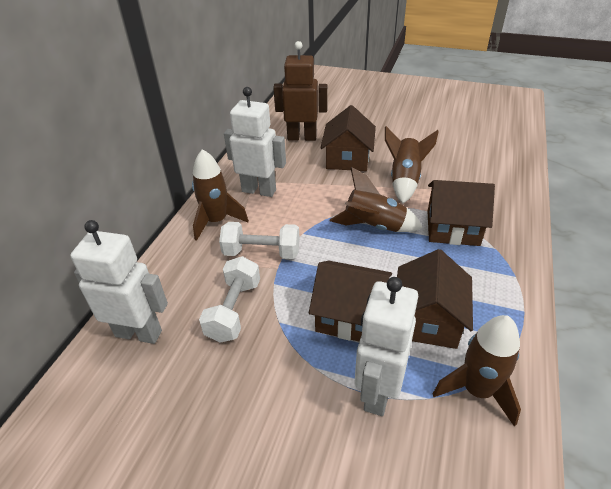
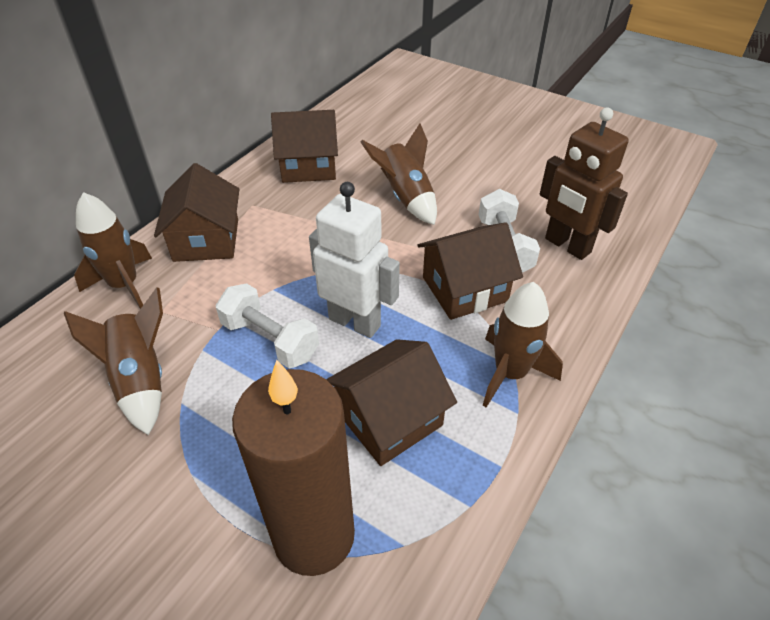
brown candle: none = 0 -> [232,360,355,576] = 1
white robot: [71,220,168,344] [224,87,286,197] [355,277,418,416] = 3 -> [309,182,400,338] = 1

